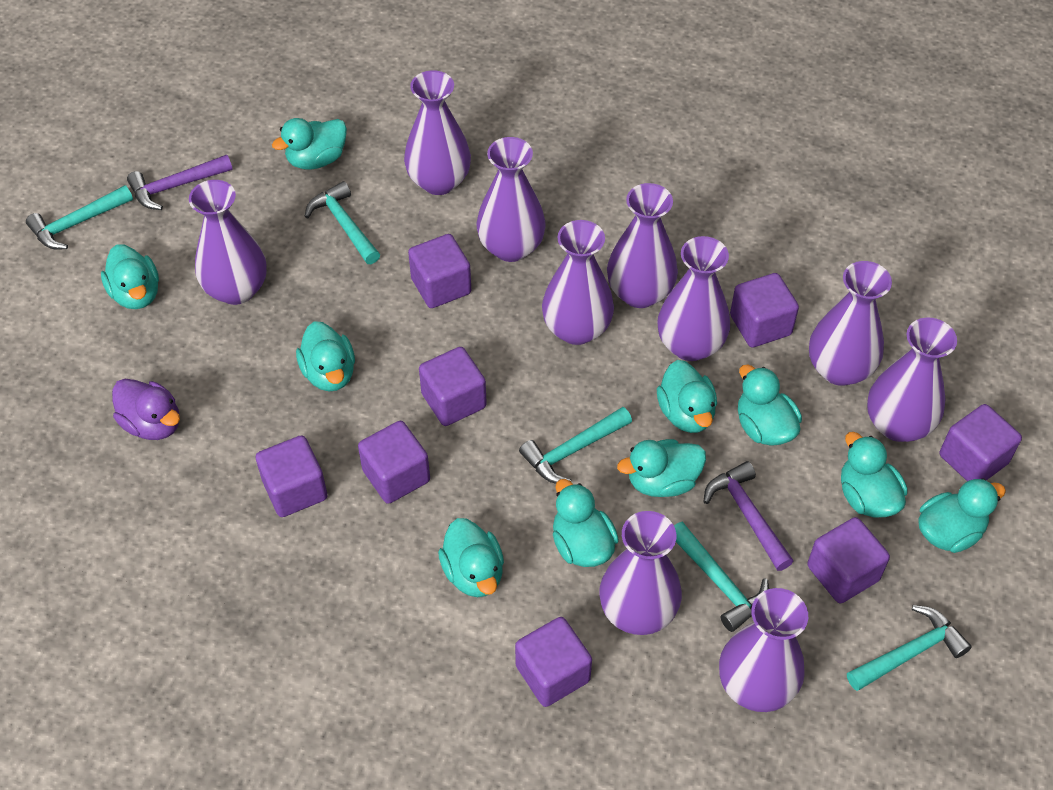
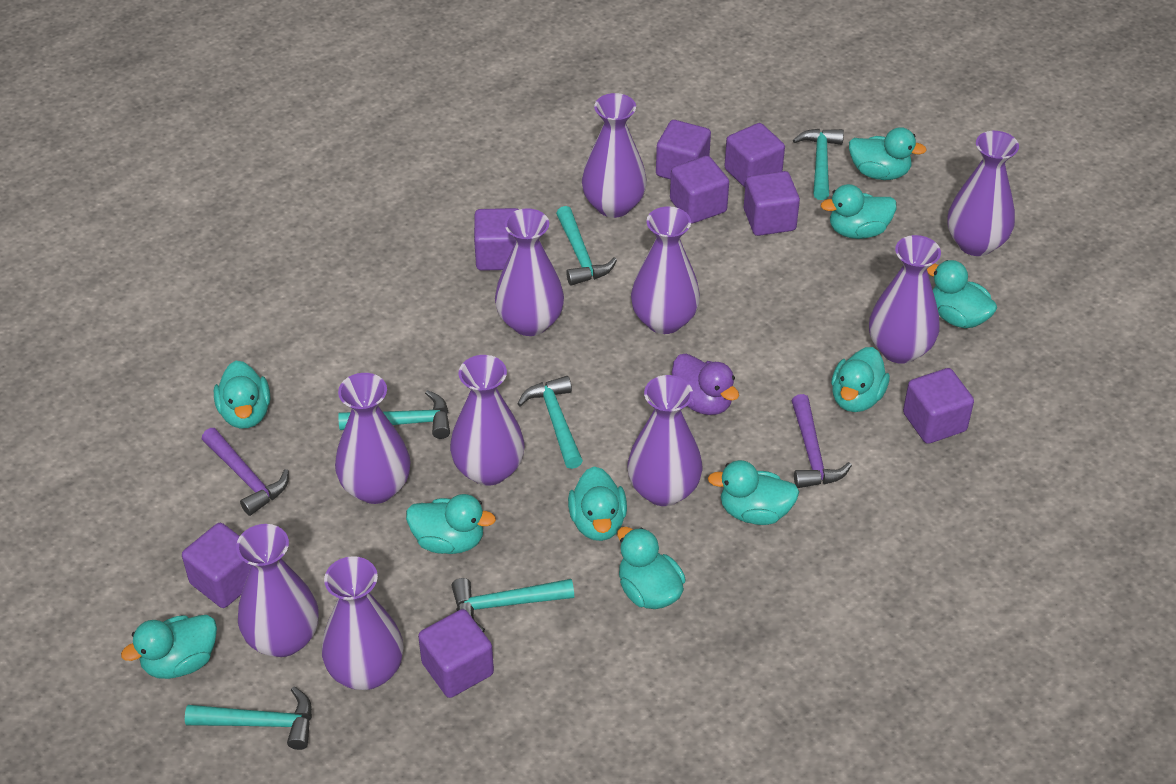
turquoise hammer: [26,185,133,250] [304,181,380,264] [519,407,632,484] [674,522,769,632] [847,605,972,691] = 5 -> [185,687,312,750] [338,390,450,439] [452,578,574,632] [517,376,583,469] [556,206,617,286] [793,129,844,200] = 6

